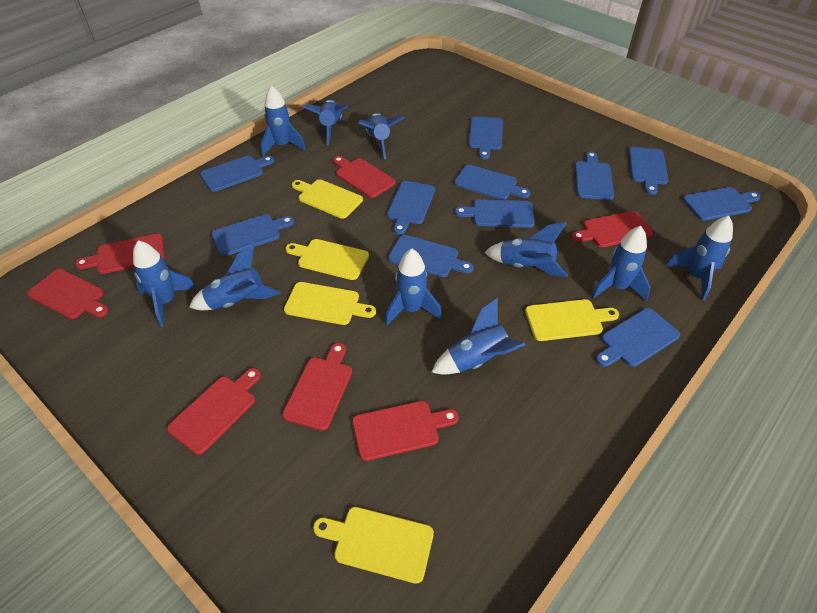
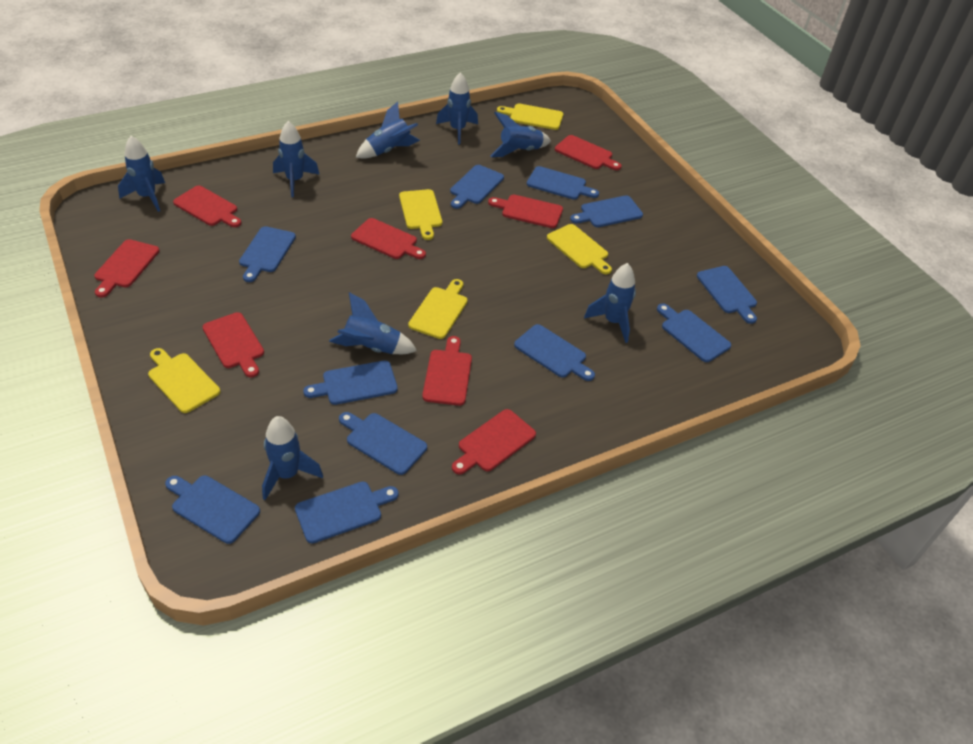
blue rocket: [133,240,197,327] [189,244,281,310] [260,85,306,157] [303,100,348,145] [359,113,405,159] [385,249,442,326] [431,298,525,375] [484,222,568,277] [591,226,651,301] [666,216,733,301] = 10 -> [118,136,165,212] [262,416,323,500] [273,121,320,197] [329,292,417,354] [356,102,420,158] [436,72,478,144] [491,112,551,157] [584,263,636,343] = 8
red cutting board: [27,269,109,319] [75,234,165,274] [167,368,261,454] [282,343,352,430] [333,156,396,198] [352,401,459,461] [571,211,653,247] = 7 -> [94,239,160,298] [173,186,241,227] [202,312,264,378] [351,218,426,259] [422,336,472,406] [452,409,536,475] [488,195,563,228] [555,135,621,170] = 8

